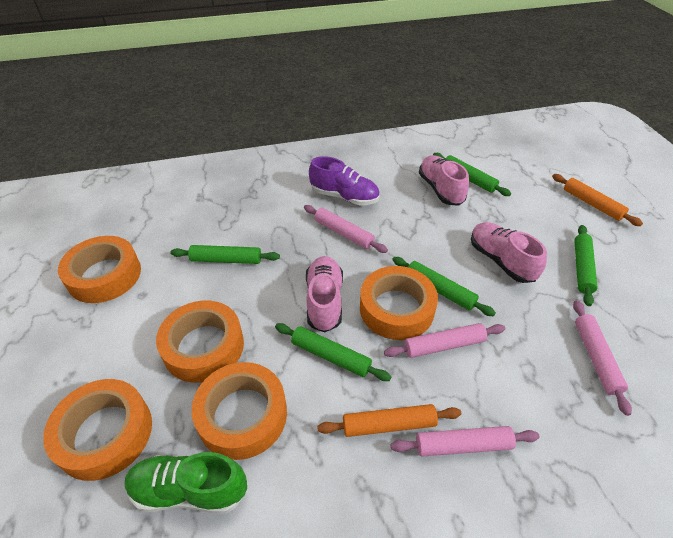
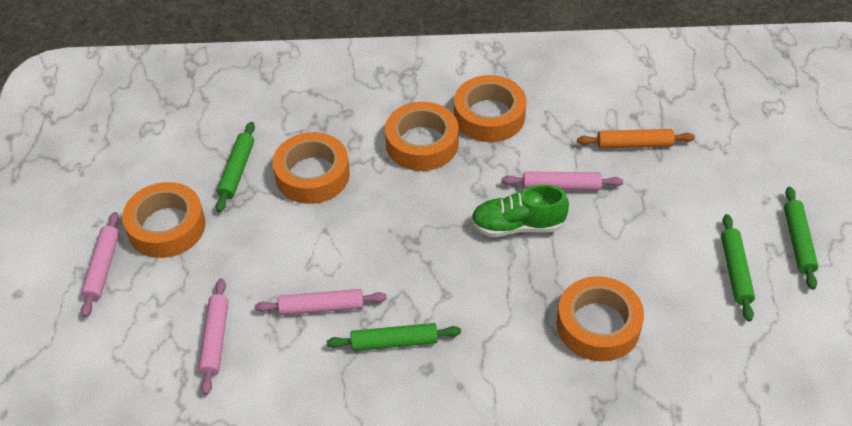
green rolling pin: [170,245,280,264] [275,323,391,381] [392,257,496,316] [433,153,511,196] [574,225,598,306] = 5 -> [216,122,255,212] [327,323,461,351] [721,214,755,321] [784,187,818,290] = 4
orange rolling pin: [317,404,461,437] [552,174,643,226] = 2 -> [577,129,695,149] = 1
pink shoe: [306,256,343,333] [419,155,469,206] [471,222,547,283] = 3 -> none = 0
purple shoe: [309,156,379,206] = 1 -> none = 0

